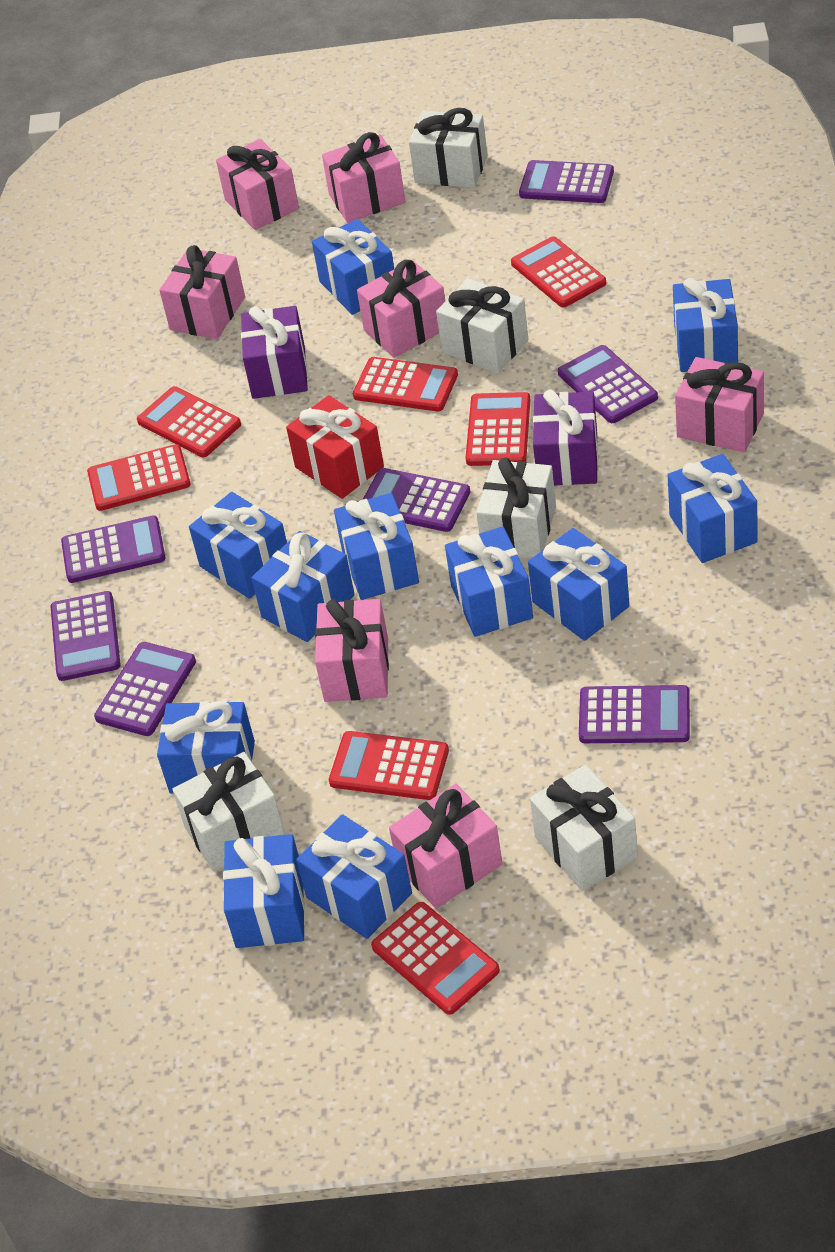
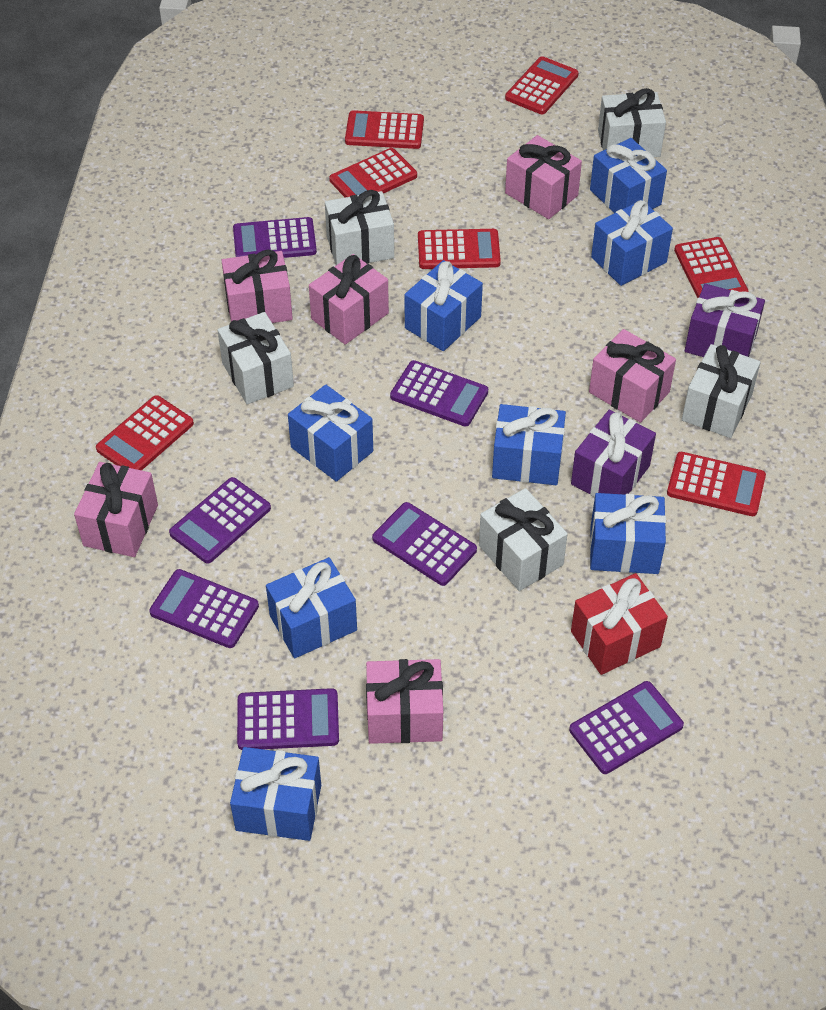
blue gift: [157,701,255,794] [189,492,287,599] [223,834,305,948] [251,531,355,642] [296,814,412,939] [312,219,394,315] [334,493,419,600] [445,526,533,637] [528,528,629,641] [668,454,757,563] [673,278,738,372] = 11 -> [230,747,321,841] [266,557,357,658] [288,384,373,482] [405,260,483,351] [492,404,566,485] [590,138,667,213] [590,493,666,574] [591,200,673,286] = 8
pink gift: [159,245,245,339] [216,139,299,230] [315,599,389,702] [322,132,405,223] [357,260,445,358] [389,784,503,909] [675,357,764,452] = 7 -> [74,462,158,557] [221,250,293,323] [309,254,389,345] [366,659,443,744] [505,135,582,219] [589,329,676,423] = 6

